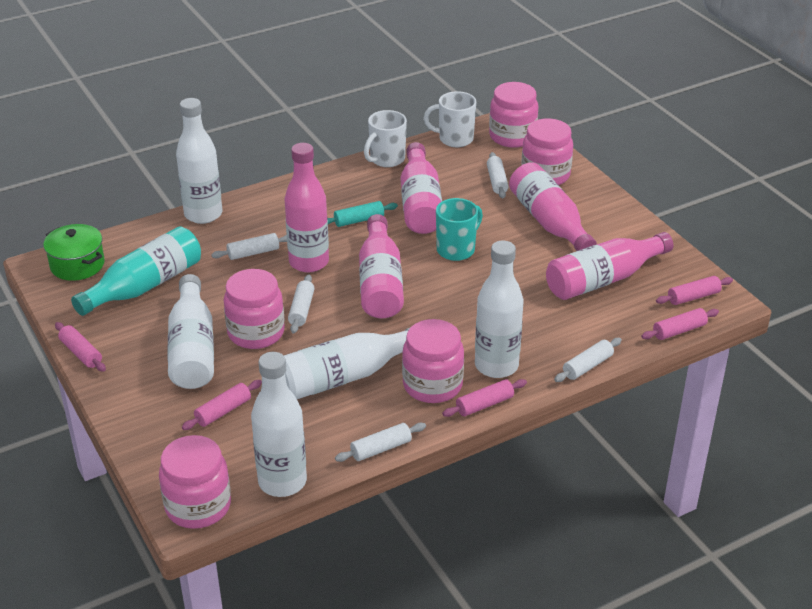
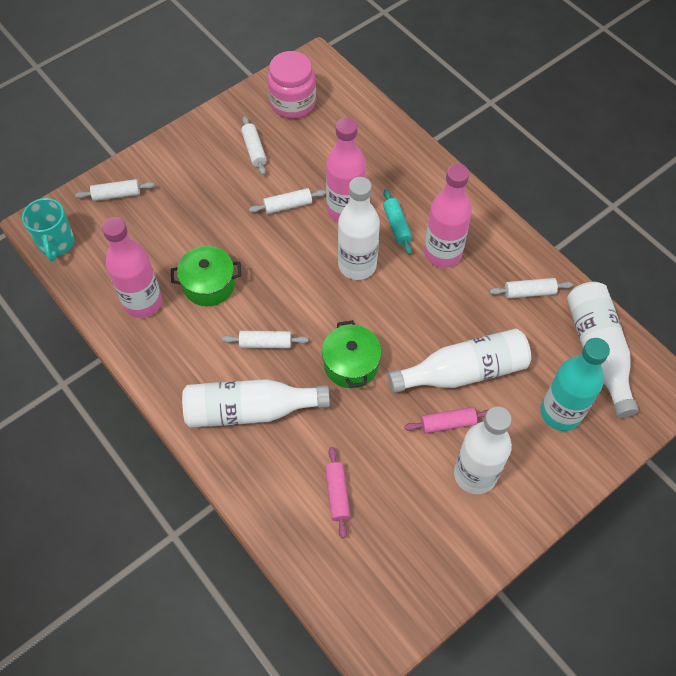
green pot: [43,224,105,281] = 1 -> [171,246,241,306] [322,320,381,388] = 2
pink bottle: [284,143,329,272] [359,214,404,318] [401,142,442,234] [509,162,597,251] [546,232,673,300] = 5 -> [102,217,162,318] [326,118,366,222] [424,164,472,268] = 3
pink jar: [159,435,231,529] [224,269,285,349] [402,319,464,403] [489,82,539,148] [521,118,573,185] = 5 -> [267,51,316,118] = 1
pink rolling pin: [55,322,106,372] [182,380,262,430] [442,379,527,417] [641,308,719,340] [656,276,733,305] = 5 -> [325,447,350,538] [404,407,488,433] = 2
white mug: [364,110,407,167] [424,91,476,147] = 2 -> none = 0

